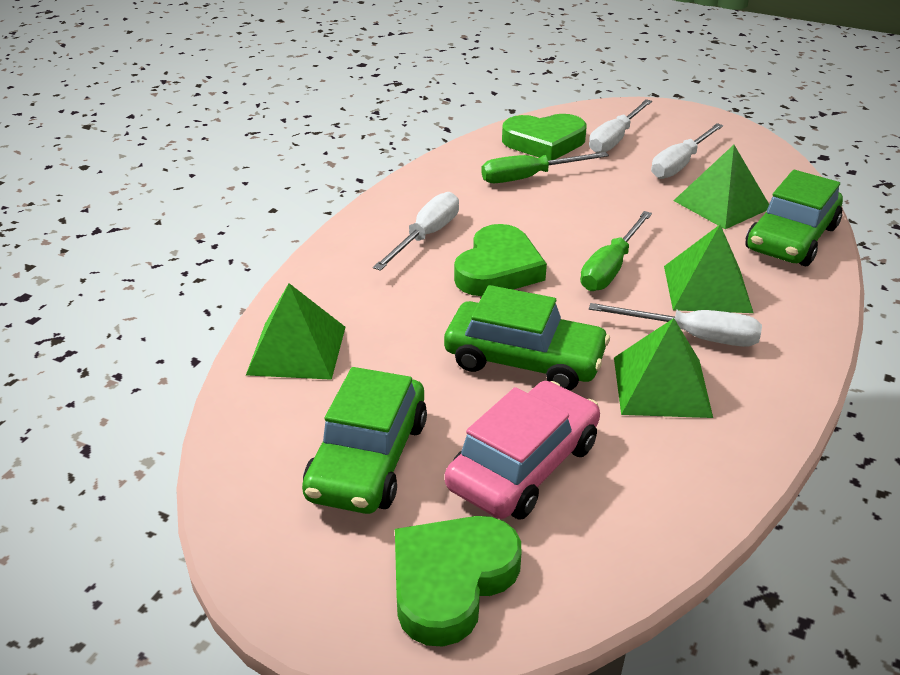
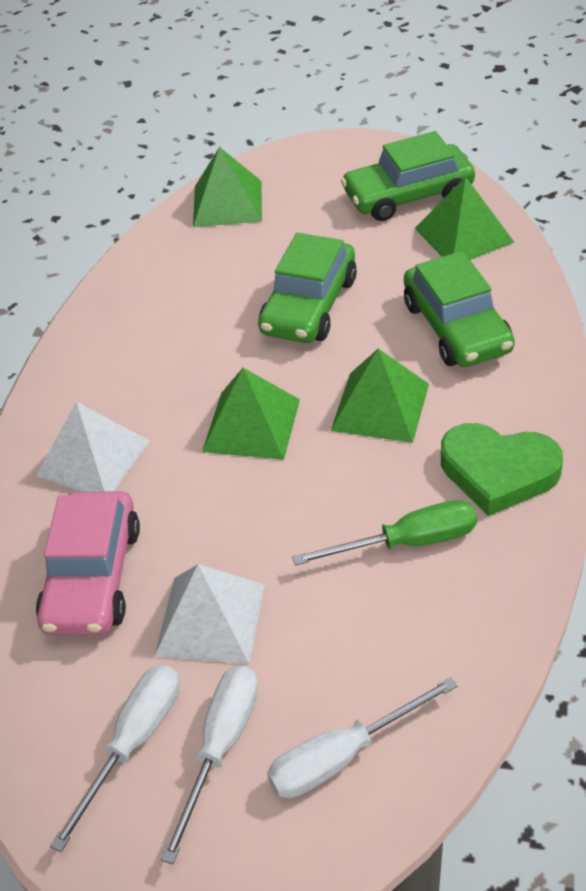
green heart: [395,516,521,647] [454,224,547,296] [502,114,587,161] = 3 -> [441,423,563,516] = 1
green screwdriver: [481,152,609,183] [580,211,652,291] = 2 -> [292,500,477,565] = 1
white pyramid: none = 0 -> [36,402,150,492] [155,564,265,664] = 2
white screwdriver: [373,192,459,271] [589,99,652,153] [589,303,762,347] [651,123,723,179] = 4 -> [50,665,180,852] [161,666,258,864] [267,677,457,798] = 3

